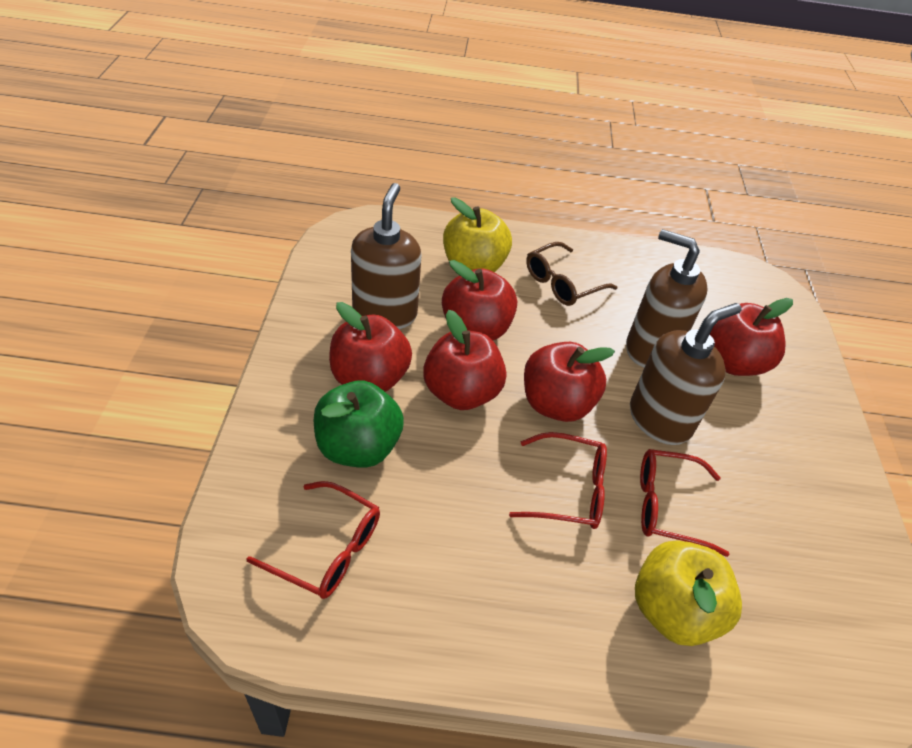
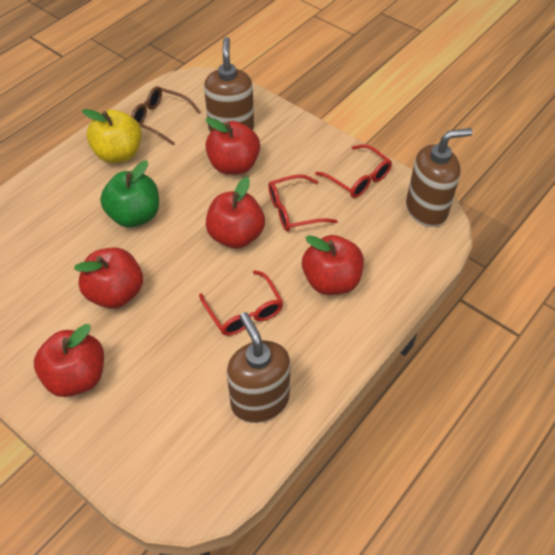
yellow apple: [443,197,512,272] [635,540,742,646] = 2 -> [82,109,142,163] = 1

